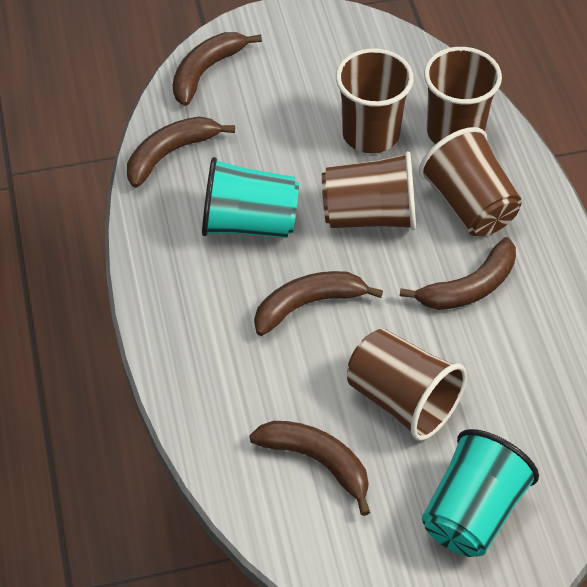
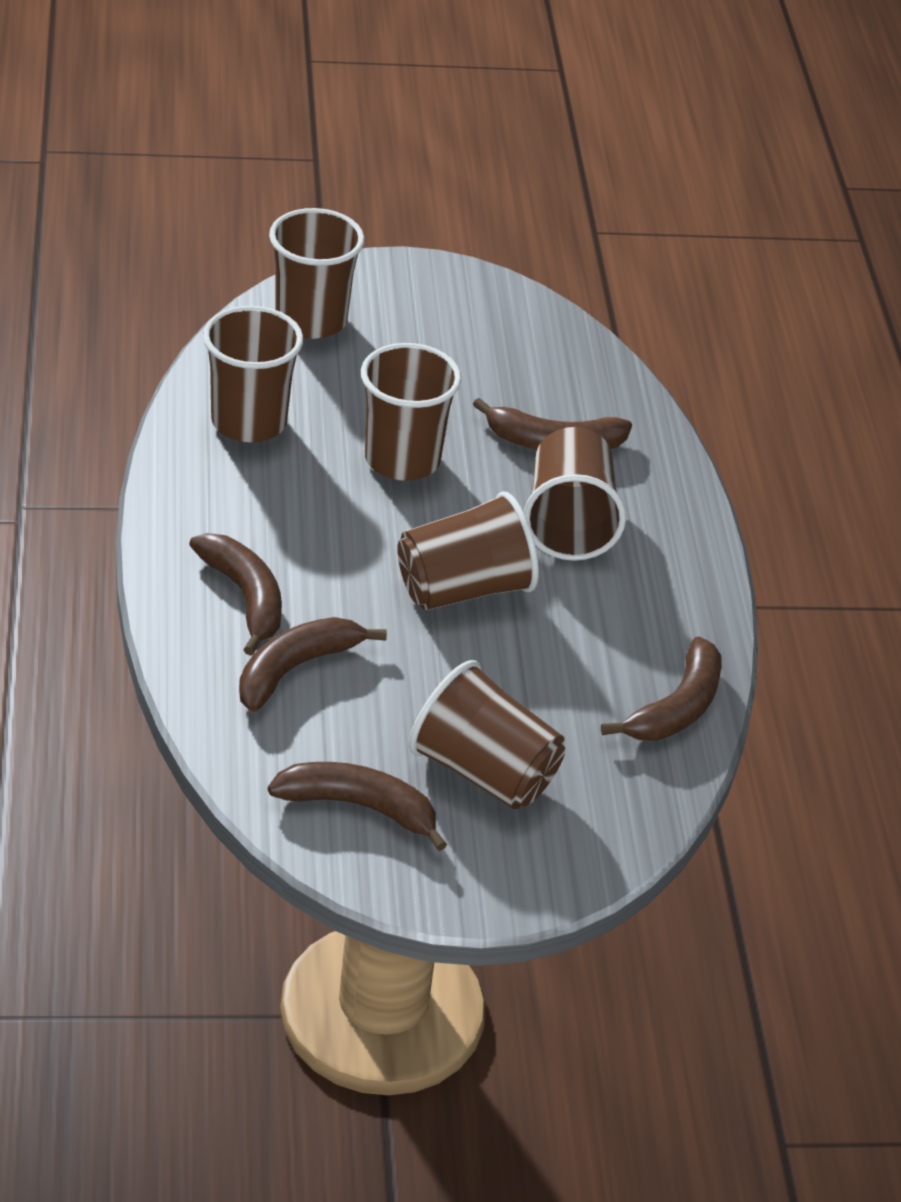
brown cup: [322,151,416,230] [336,48,414,153] [347,329,467,441] [419,127,522,236] [424,47,502,144] = 5 -> [203,306,303,442] [269,208,364,339] [361,343,461,481] [397,492,539,610] [409,660,565,809] [524,427,626,561] = 6
turquoise cup: [202,157,299,238] [422,429,539,557] = 2 -> none = 0

